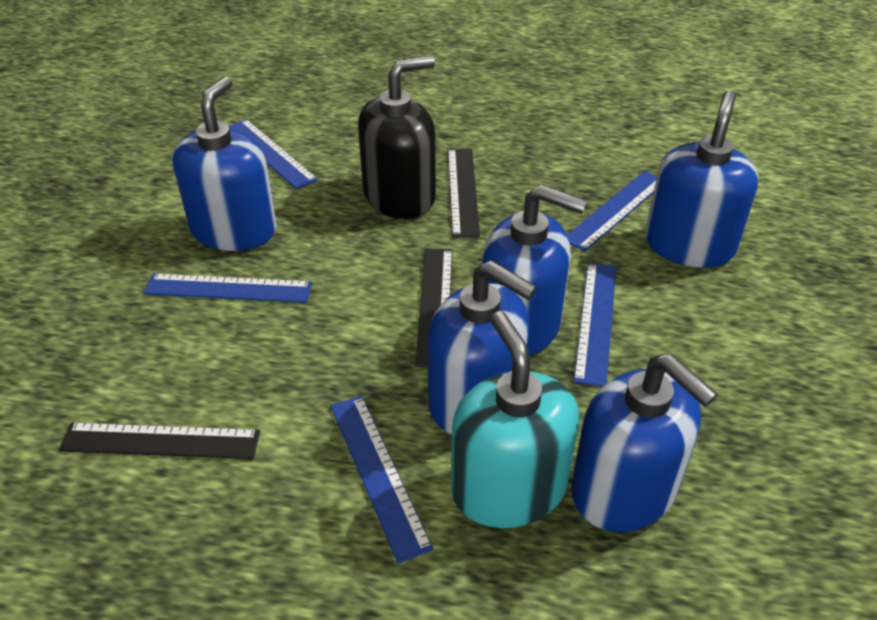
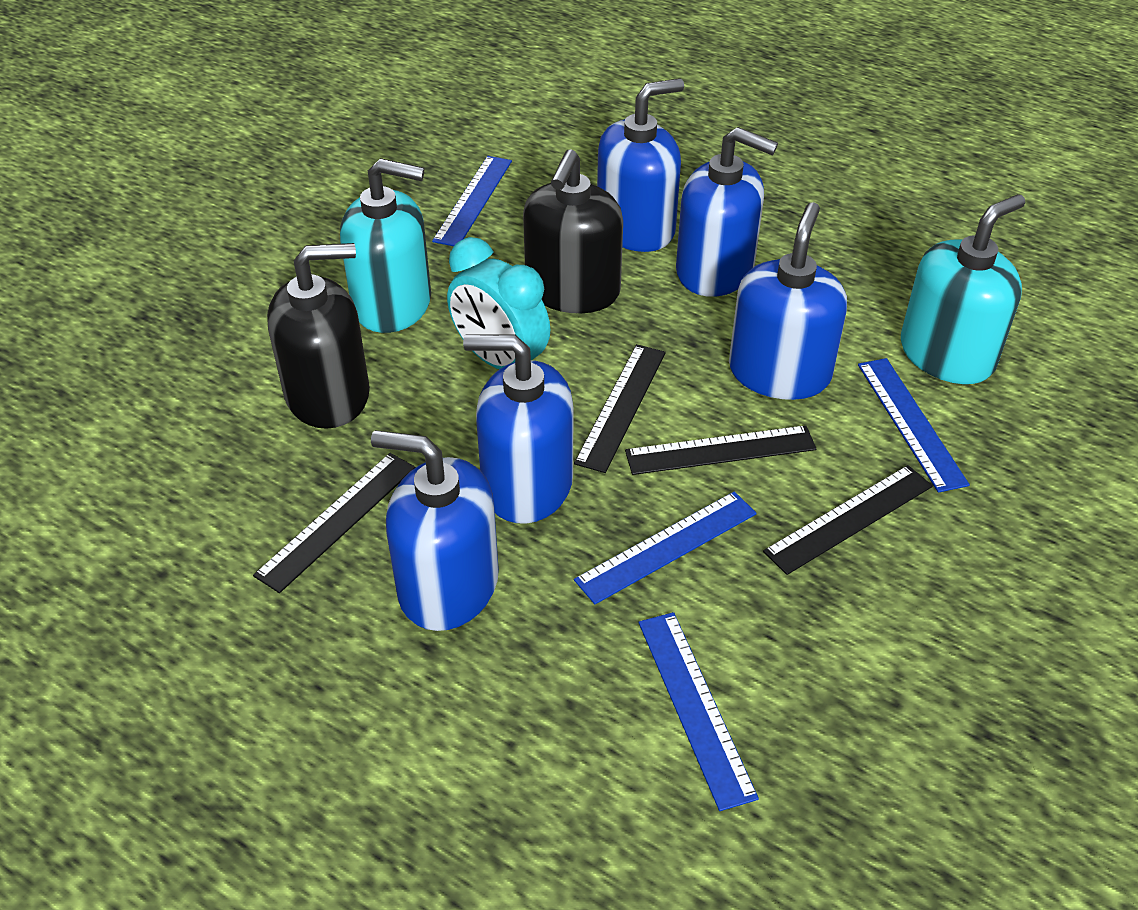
black ruler: [59,423,260,459] [415,249,453,367] [448,149,480,238] = 3 -> [253,453,416,593] [574,344,666,473] [625,425,816,475] [763,465,933,575] = 4
black soap dispenser: [358,56,436,219] = 1 -> [267,243,370,429] [523,149,623,313] = 2
blue ruler: [144,273,312,303] [229,119,318,190] [331,396,433,563] [567,171,657,252] [574,262,616,387] = 5 -> [432,156,512,246] [574,491,757,604] [638,612,759,811] [858,358,970,493] = 4
turquoise clock: none = 0 -> [447,237,550,369] = 1
turquoise soap dispenser: [451,311,579,528] = 1 -> [340,158,431,333] [901,194,1025,384] = 2

